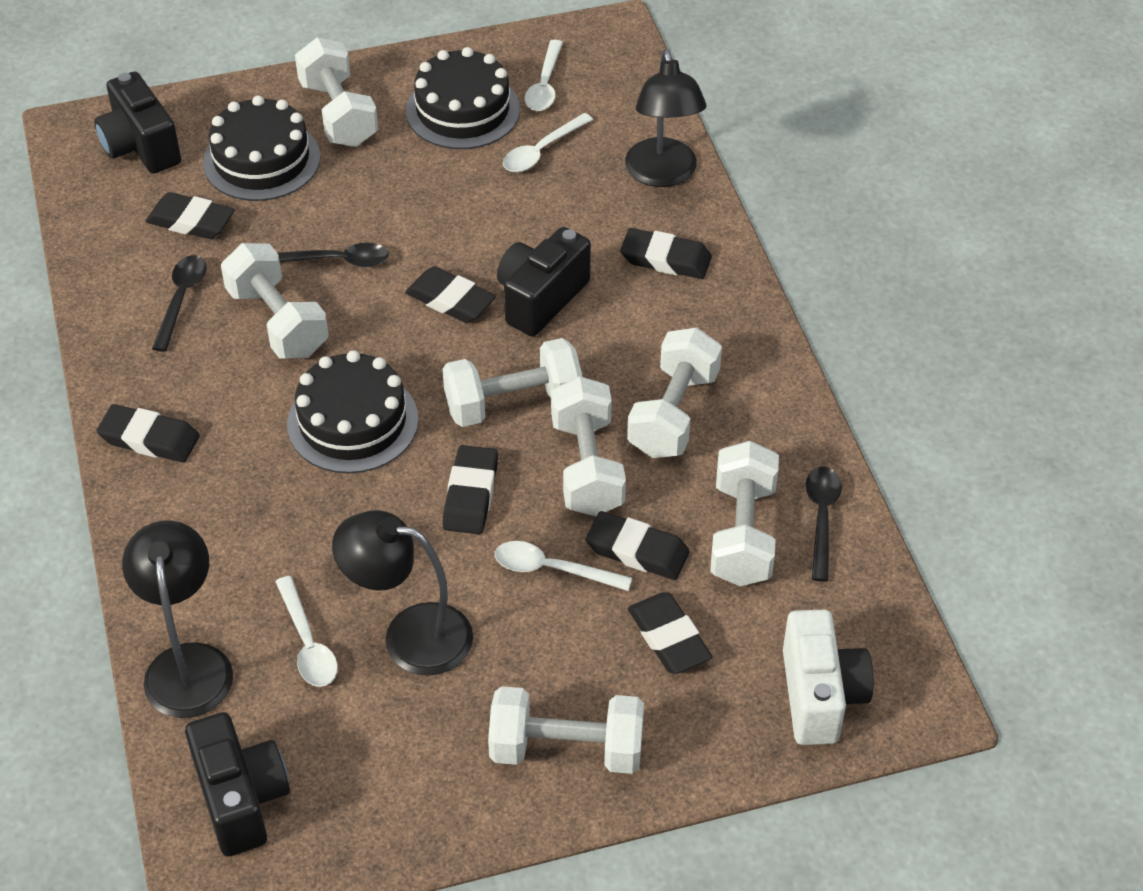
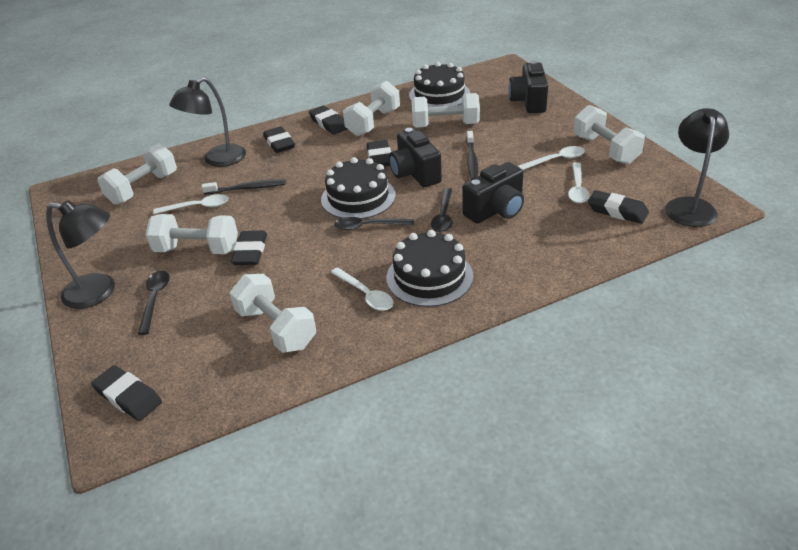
black eraser: [96,404,200,463] [146,192,235,239] [405,266,496,323] [442,445,498,534] [586,511,690,580] [620,228,712,279] [628,592,712,674] = 7 -> [91,365,162,421] [231,231,267,265] [263,126,295,153] [309,106,347,135] [367,140,391,166] [588,190,649,224] = 6
black toothbrush: none = 0 -> [202,179,286,195] [466,131,478,180] = 2
white camera: [783,610,873,745] = 1 -> none = 0
white dumbbell: [221,243,329,359] [295,37,378,147] [442,338,583,427] [488,686,644,774] [551,376,626,516] [627,328,722,458] [710,441,779,586] = 7 -> [97,143,177,205] [146,214,238,254] [230,274,316,353] [343,80,400,136] [411,93,480,128] [574,105,645,164] = 6

